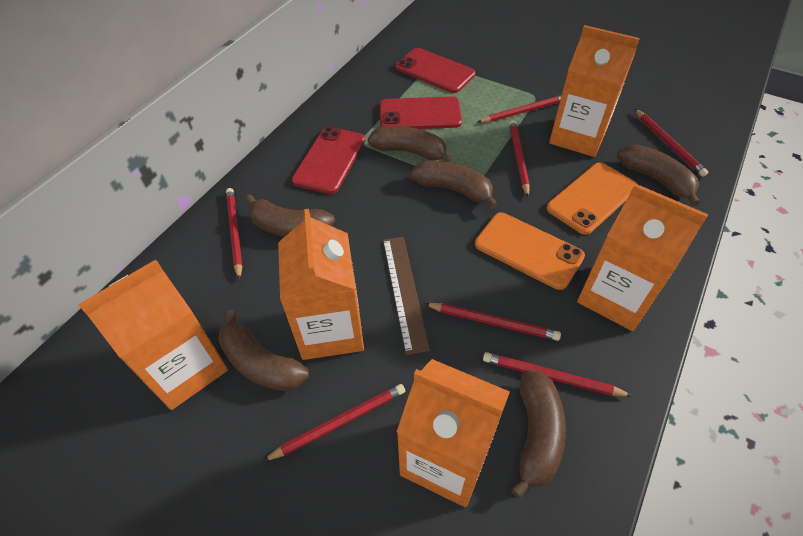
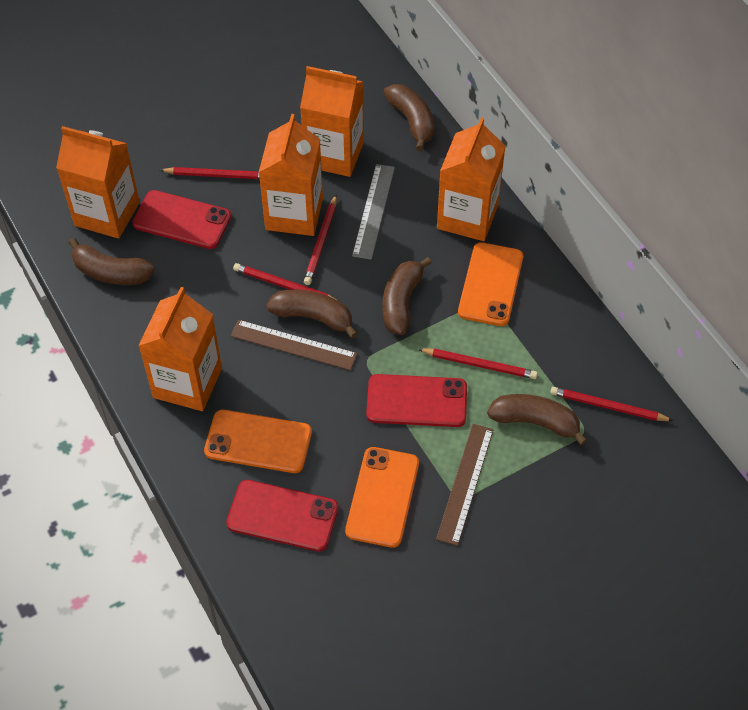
brown banana: [218,310,309,391] [245,194,335,237] [368,126,452,162] [410,161,498,209] [511,370,566,498] [617,144,700,206] = 6 -> [69,238,155,285] [266,290,358,339] [382,257,432,335] [383,84,435,151] [487,394,587,445] = 5
brown ruler: [383,237,430,355] = 1 -> [231,320,357,370] [436,424,494,546] = 2
grey ruler: none = 0 -> [352,164,395,260] = 1
orange phone: [475,213,585,290] [546,163,637,235] = 2 -> [204,410,312,473] [345,447,419,548] [458,242,523,326] = 3
red pencil: [226,188,243,280] [262,384,405,462] [424,303,561,341] [478,95,562,123] [483,352,632,397] [509,120,530,197] [635,109,708,177] = 7 -> [160,167,260,179] [233,263,340,302] [304,195,337,285] [418,349,538,379] [550,387,674,421] = 5

